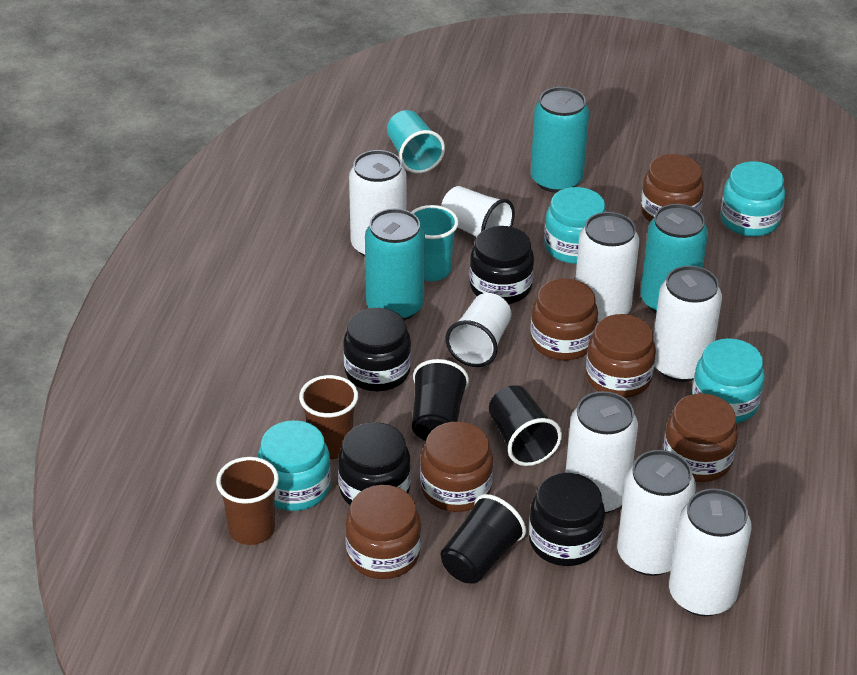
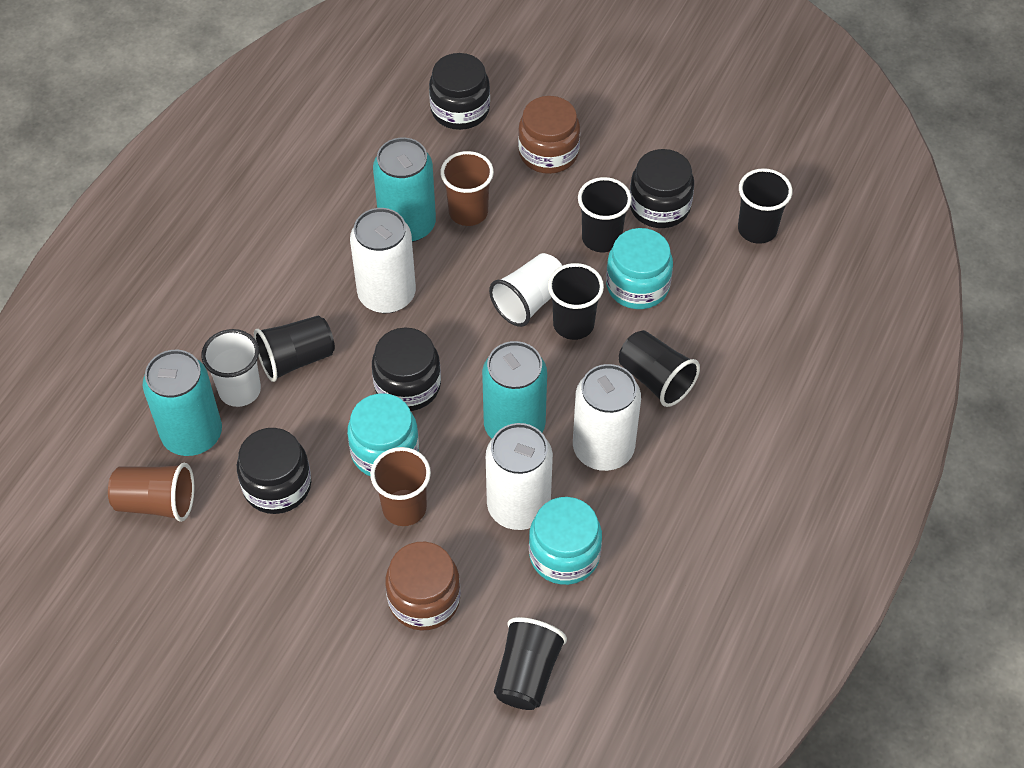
black cup: [412,359,469,441] [440,494,526,584] [489,385,562,466] = 3 -> [254,315,335,382] [494,617,567,710] [548,263,604,340] [578,177,632,252] [619,330,700,407] [738,168,792,244] = 6
brown cup: [216,457,279,545] [299,375,358,459] = 2 -> [108,463,194,522] [370,447,431,526] [441,151,494,226] = 3
brown jar: [345,485,421,579] [420,422,493,512] [531,278,598,360] [586,314,656,398] [641,154,704,222] [663,393,738,482] = 6 -> [385,542,461,631] [518,96,580,174] = 2
turquoise cup: [387,110,445,173] [411,205,459,281] = 2 -> none = 0
turquoise jar: [257,420,331,511] [544,187,606,264] [692,338,765,423] [720,161,785,237] = 4 -> [347,393,419,476] [529,497,602,585] [606,228,673,309] = 3
white can: [349,150,406,257] [565,391,638,514] [575,212,639,322] [617,450,696,576] [653,266,722,382] [669,489,752,616] = 6 -> [350,208,416,313] [486,423,553,530] [573,364,641,471] = 3

